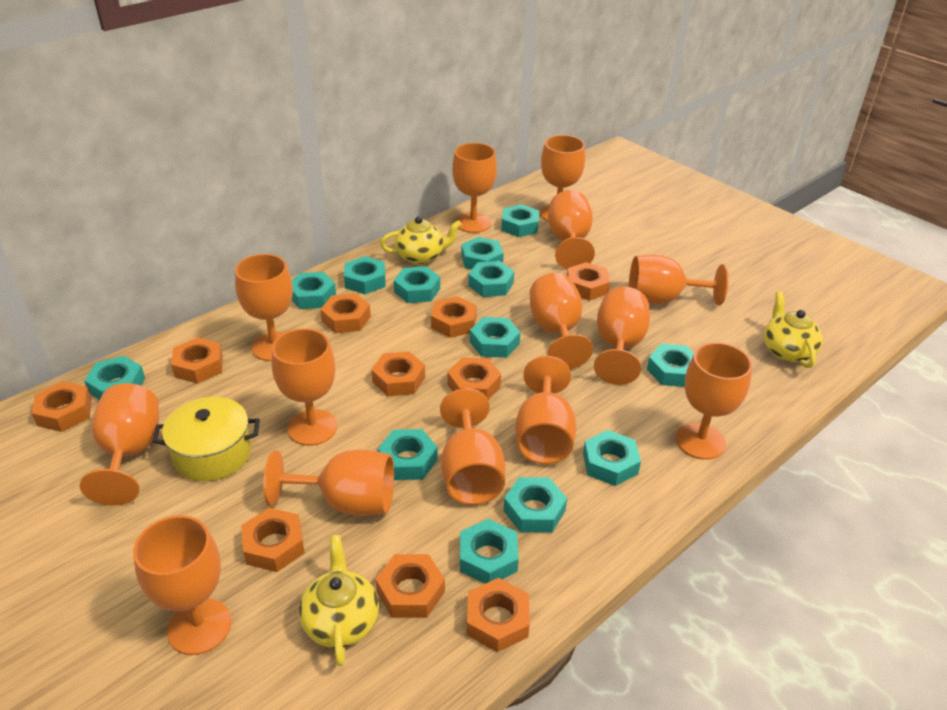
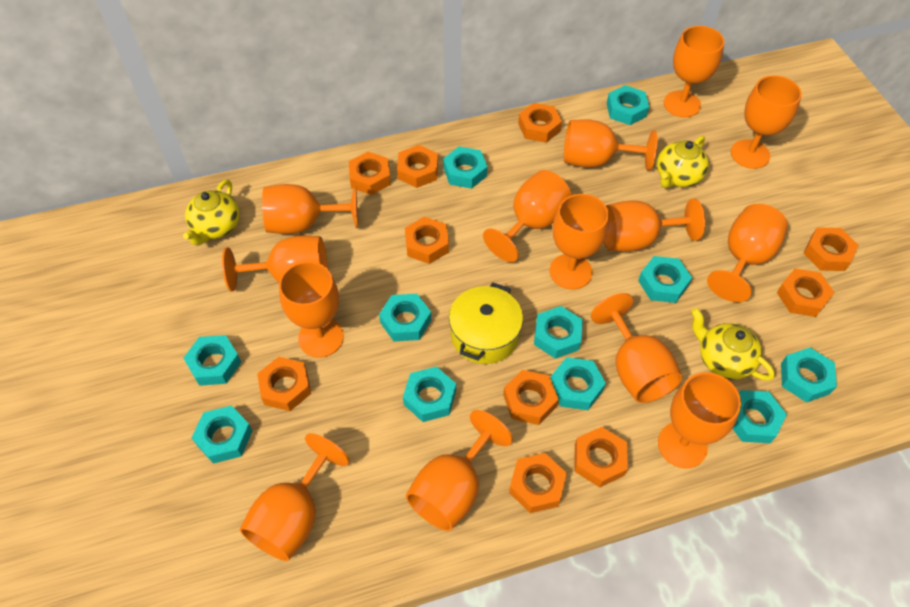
turquoise nut: [84,356,145,400] [292,272,336,309] [344,256,385,294] [378,429,438,480] [394,266,440,303] [460,519,519,584] [461,237,504,270] [468,261,514,297] [470,317,521,358] [501,204,539,237] [504,477,567,533] [583,430,641,486] [647,344,694,387] = 13 -> [184,335,241,386] [192,406,252,464] [379,294,431,341] [403,367,456,422] [443,147,488,189] [534,306,583,359] [550,357,606,410] [607,85,649,125] [638,256,692,303] [733,390,787,443] [781,348,837,402] = 11

